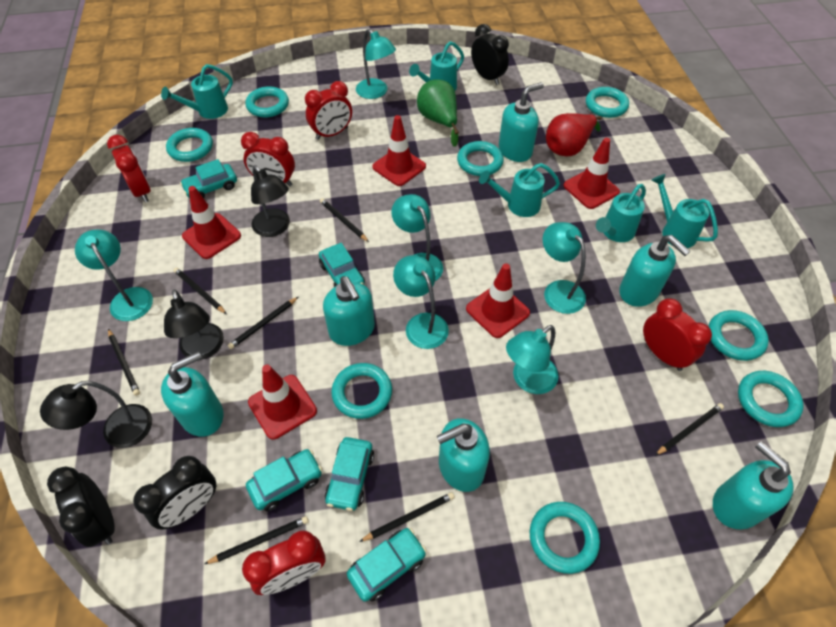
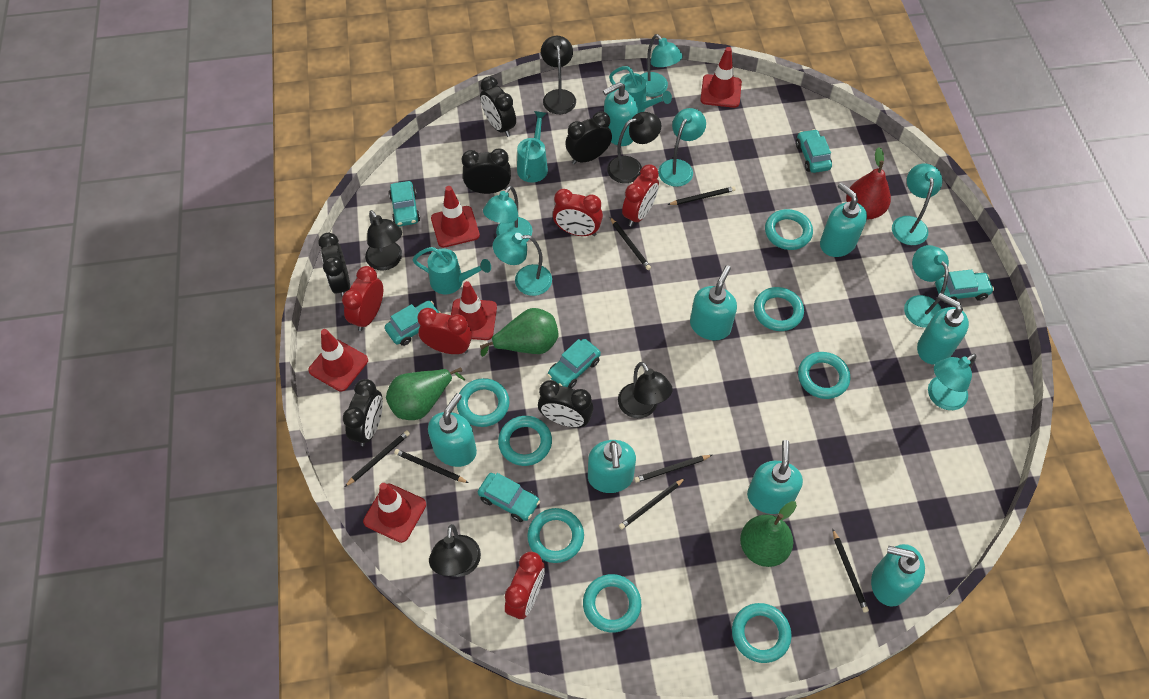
black clock: [47,466,115,547] [133,456,216,530] [471,24,509,85] = 3 -> [318,233,350,296] [343,379,383,446] [462,148,511,194] [480,76,516,137] [538,380,593,428] [565,111,612,164] = 6
black lamp: [40,381,152,448] [164,289,224,360] [251,165,290,237] = 3 -> [365,210,402,271] [429,524,481,577] [541,36,576,114] [607,112,661,183] [618,362,673,418] = 5
green pear: [417,79,459,147] = 1 -> [386,367,465,420] [480,308,558,357] [740,501,797,567] = 3
turquoise car: [180,159,237,198] [246,449,322,511] [319,243,365,287] [325,437,374,511] [347,528,426,602] = 5 -> [385,301,441,346] [389,181,420,226] [478,473,540,522] [548,339,601,388] [796,129,832,173] [935,269,994,304] = 6
turquoise lamp: [75,230,153,321] [356,29,396,99] [391,194,443,281] [393,255,449,349] [506,325,558,394] [543,222,586,314] = 6 -> [483,186,532,242] [493,231,552,296] [641,34,683,97] [658,108,706,187] [892,164,942,245] [904,245,949,328] [928,354,976,410] = 7
turquoise soap dispenser: [161,352,223,437] [323,276,375,346] [437,418,490,492] [499,82,544,162] [619,235,690,307] [713,441,794,530] = 6 -> [428,393,477,467] [588,440,636,493] [603,82,638,146] [690,265,737,340] [747,440,803,514] [820,182,867,257] [871,544,925,607] [917,293,969,364] = 8
turquoise watering can: [161,64,233,119] [409,41,464,91] [479,163,560,217] [596,184,646,242] [652,174,718,248] = 5 -> [413,247,491,294] [517,111,548,183] [609,66,672,113] = 3

